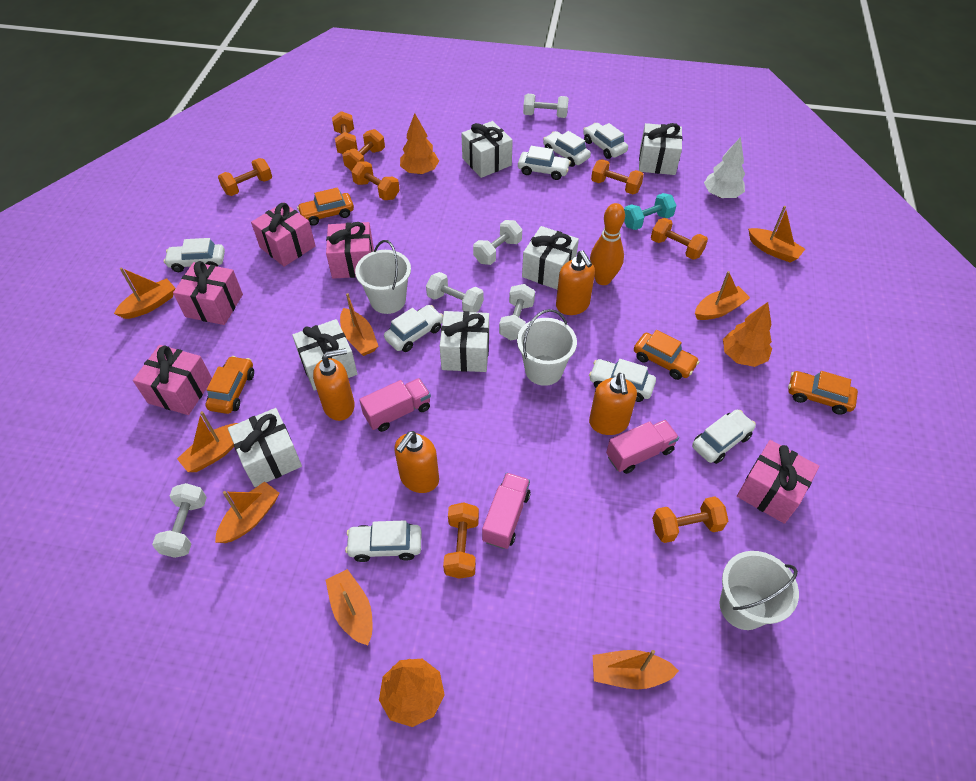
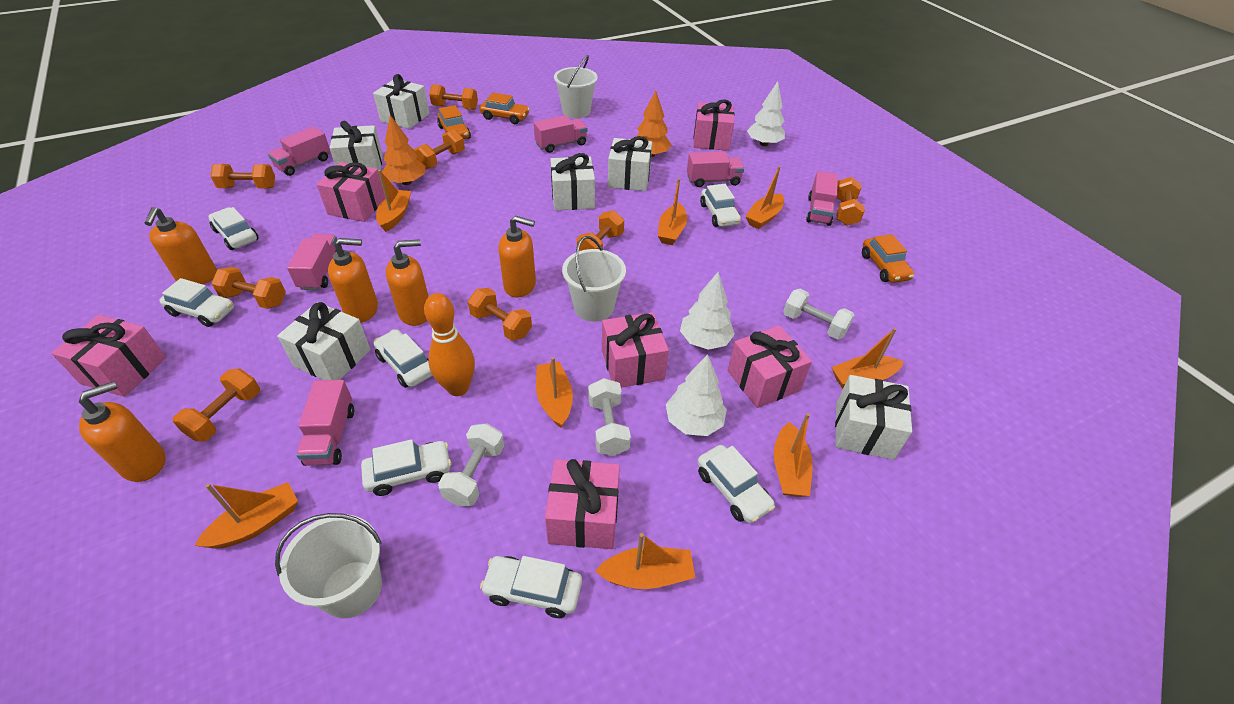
orange car: [205,356,254,414] [297,187,354,226] [634,330,700,380] [788,371,858,415] = 4 -> [437,105,471,139] [480,93,530,124] [862,234,914,283] = 3
orange soap dispenser: [313,348,355,421] [394,431,439,493] [556,250,595,315] [589,373,637,435] = 4 -> [79,381,166,482] [145,207,217,284] [328,238,378,323] [386,239,429,326] [498,216,536,297] = 5
orange tree: [379,659,445,727] [400,113,439,174] [723,302,772,367] = 3 -> [382,115,425,185] [636,90,672,157] = 2
pink gift: [133,345,212,415] [173,261,243,325] [251,202,316,267] [326,222,374,279] [737,440,819,524] = 5 -> [51,315,166,397] [316,162,385,222] [545,459,620,549] [602,312,669,388] [693,99,734,151] [728,325,812,408] = 6
pink truck: [359,378,431,432] [482,473,530,549] [606,420,679,474] = 3 -> [268,126,330,176] [287,234,337,290] [296,380,354,466] [534,115,588,153] [687,151,744,187] [806,171,838,226] = 6
turquoise dumbbell: [624,193,677,230] = 1 -> none = 0
white car: [164,238,225,272] [345,520,422,562] [384,305,443,352] [518,146,571,180] [543,131,591,167] [583,123,628,159] [589,359,656,402] [692,410,756,464] = 8 -> [159,278,234,327] [208,207,259,250] [361,439,451,496] [374,329,433,388] [480,556,582,618] [697,445,775,523] [700,184,741,227] = 7
white dumbbell: [152,483,207,558] [426,272,484,312] [473,220,522,265] [499,284,535,340] [523,94,569,118] = 5 -> [438,424,504,506] [588,378,631,456] [783,289,855,340] = 3
white tree: [704,137,745,198] = 1 -> [666,354,727,436] [680,272,735,350] [747,81,785,146] = 3

